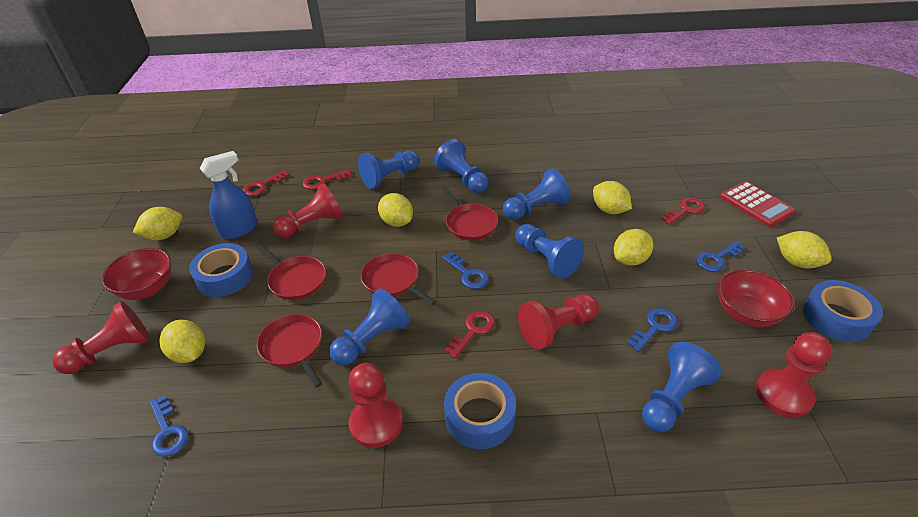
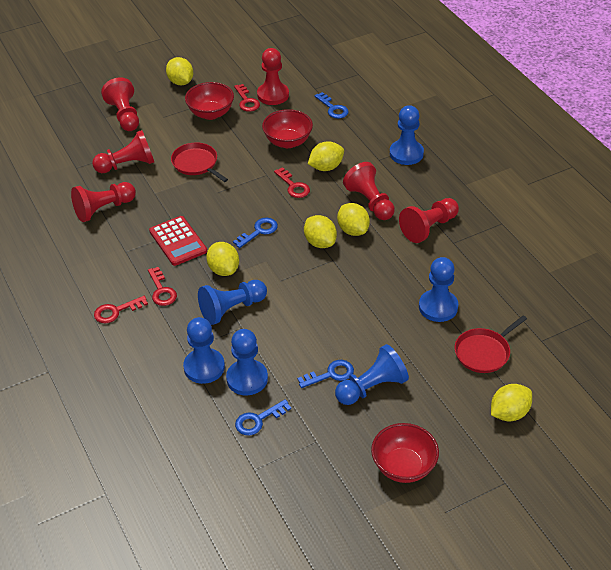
blue spray bottle: [200,151,258,239] = 1 -> none = 0
blue tape: [189,243,253,297] [444,373,516,449] [803,280,883,342] = 3 -> none = 0
red bowl: [102,248,171,300] [718,269,795,327] = 2 -> [185,82,234,120] [262,109,313,148] [371,423,439,483] = 3
red pan: [256,244,326,300] [257,314,322,388] [361,253,436,305] [441,187,498,240] = 4 -> [171,142,228,182] [455,315,527,373] = 2
red pawn: [53,301,150,374] [273,183,343,238] [349,363,403,448] [518,294,599,350] [756,332,832,418] = 5 -> [71,182,136,222] [92,130,154,173] [101,77,139,131] [257,48,289,105] [343,162,395,220] [399,198,459,243] = 6

